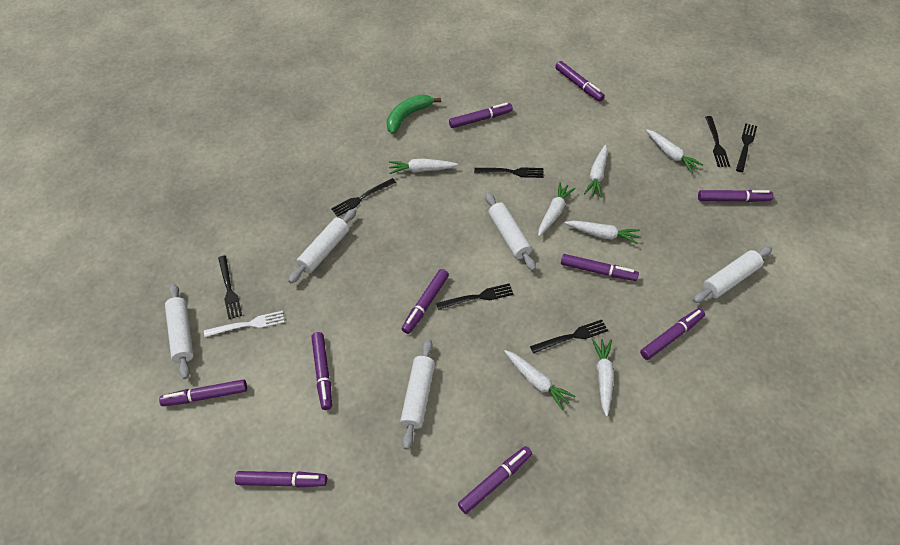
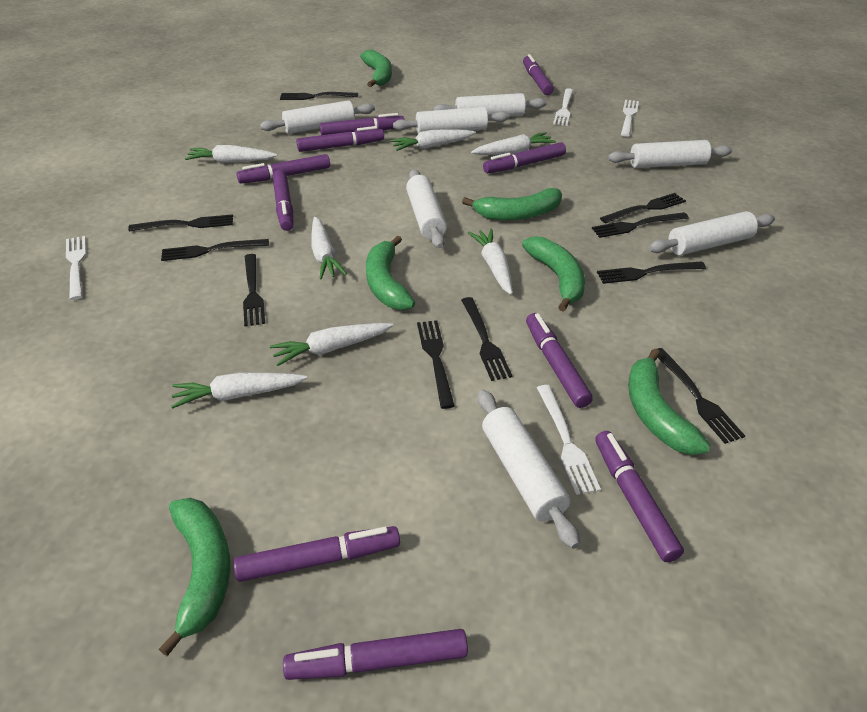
black fork: [218,255,242,319] [331,178,396,217] [436,283,514,310] [474,167,544,178] [530,320,608,354] [705,116,730,167] [736,123,757,172] = 7 -> [128,214,233,231] [161,239,269,261] [243,254,265,326] [280,92,358,100] [417,320,455,409] [461,297,512,381] [592,212,689,238] [597,262,706,284] [600,193,686,224] [657,348,745,444] = 10
green banana: [386,95,441,134] = 1 -> [159,498,230,656] [360,50,392,87] [366,235,415,310] [462,188,562,220] [522,236,585,312] [628,348,711,455] = 6
white fork: [204,311,285,337] = 1 -> [66,236,86,300] [537,385,601,495] [553,88,573,126] [621,100,639,137] = 4
white rolling pin: [165,284,194,379] [288,209,356,283] [400,339,435,449] [486,193,536,271] [693,246,772,303] = 5 -> [260,100,375,134] [393,107,510,134] [406,169,447,248] [433,93,547,116] [478,390,580,549] [608,140,732,168] [648,211,775,255] = 7

